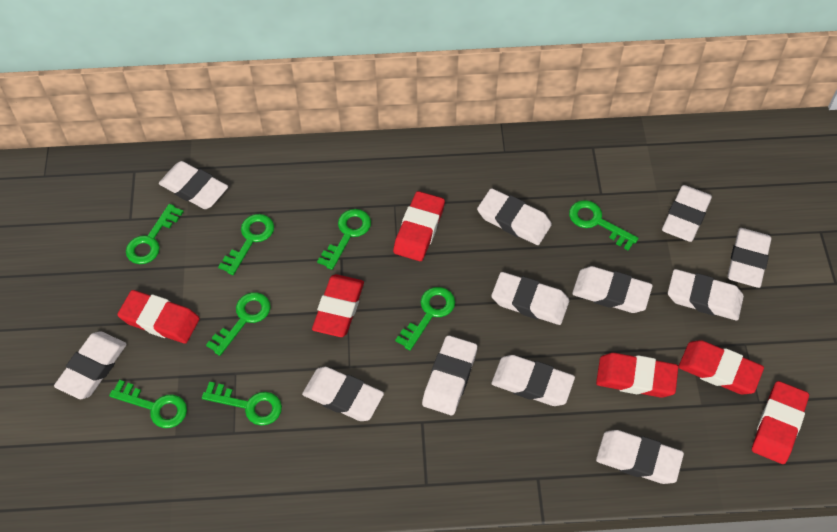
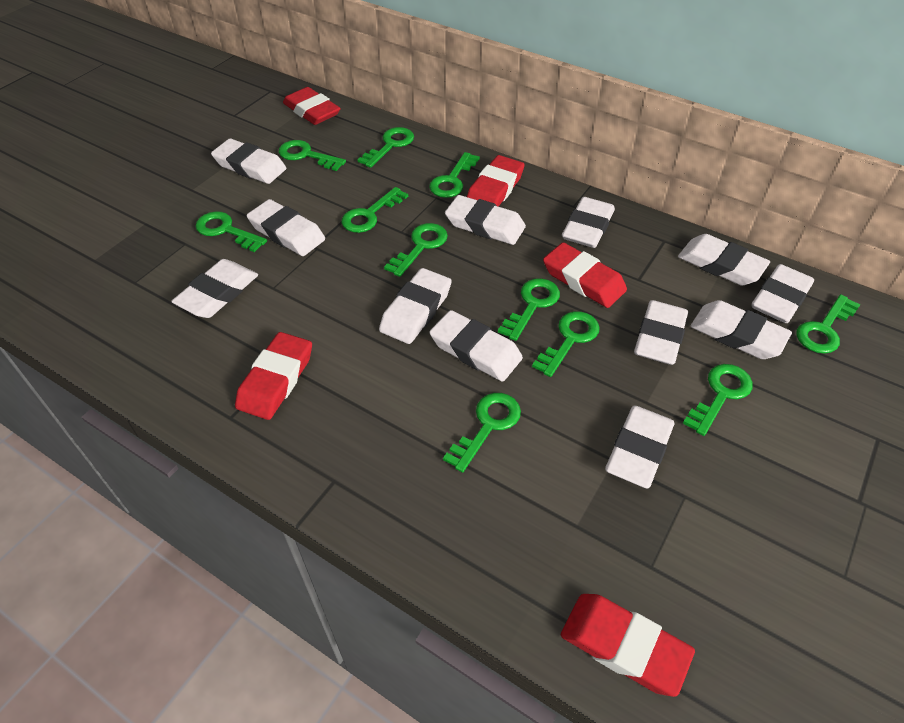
green key: [109,380,187,428] [126,204,183,264] [202,382,282,426] [206,292,271,356] [218,214,274,275] [317,209,371,270] [395,287,455,351] [569,200,639,251] = 8 -> [195,211,267,252] [279,140,346,171] [342,187,408,233] [357,127,414,168] [384,223,448,277] [429,152,480,198] [443,393,521,473] [498,278,560,341] [532,311,600,377] [683,364,753,436] [796,294,860,354] = 11
red eraser: [117,290,200,344] [312,274,364,337] [393,191,445,261] [596,353,678,398] [679,340,764,395] [752,381,809,464] = 6 -> [235,332,312,420] [283,87,341,125] [467,155,525,207] [543,242,627,308] [561,594,695,697] = 5

